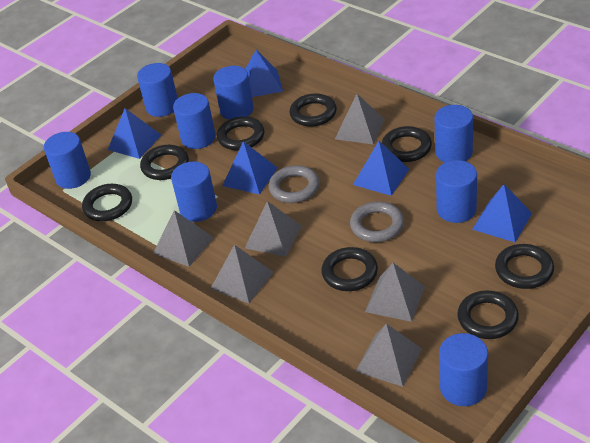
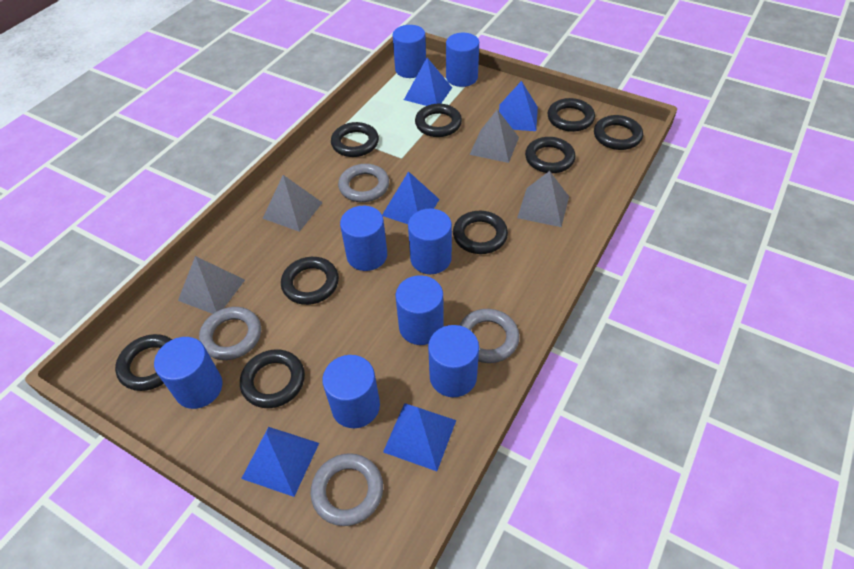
black ring: [82,184,132,221] [140,145,189,180] [217,116,264,151] [290,93,337,127] [322,247,378,291] [382,126,432,162] [457,290,519,339] [495,244,554,289] = 8 -> [115,334,172,391] [240,349,305,408] [281,257,339,305] [331,122,379,157] [415,104,462,137] [453,211,508,254] [525,137,575,173] [548,98,595,132] [594,115,643,150] = 9
grey pyramid: [153,210,214,267] [210,245,273,304] [245,201,302,257] [335,94,385,145] [356,324,422,387] [365,263,425,322] = 6 -> [178,256,245,314] [262,175,323,232] [469,109,519,163] [517,171,569,227] = 4
grey ring: [269,165,320,203] [350,201,404,242] = 2 -> [199,307,261,360] [310,453,383,526] [338,164,389,202] [459,309,520,363] = 4

